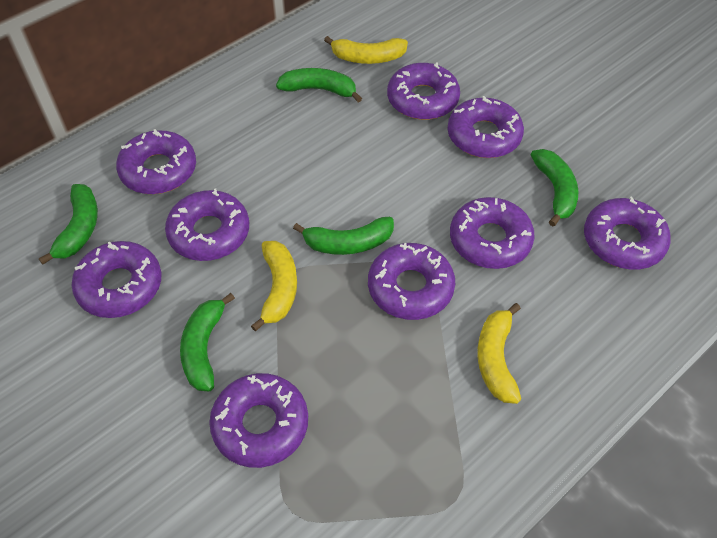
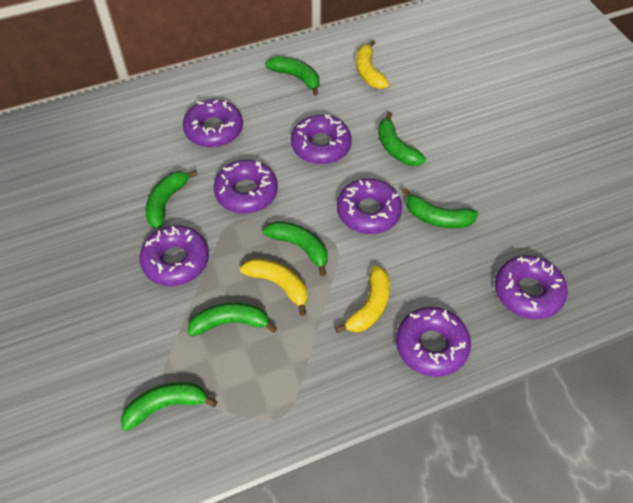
green banana: [39,184,98,265] [180,293,235,391] [276,68,362,102] [293,217,394,255] [531,149,579,226] = 5 -> [121,382,217,431] [146,170,198,229] [187,302,277,336] [263,221,328,276] [265,56,319,96] [378,112,426,166] [402,188,478,228] = 7
purple donut: [72,241,161,318] [116,129,196,194] [165,188,249,261] [209,373,308,468] [368,243,455,320] [387,62,460,120] [448,96,524,158] [450,197,535,269] [584,196,671,270] = 9 -> [139,225,209,286] [183,99,243,148] [214,160,278,214] [291,114,352,164] [337,178,402,234] [396,307,471,377] [495,255,568,319] = 7

